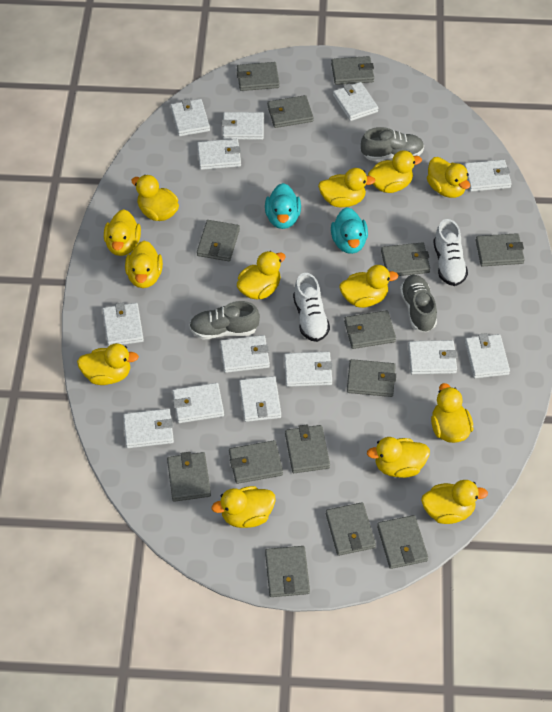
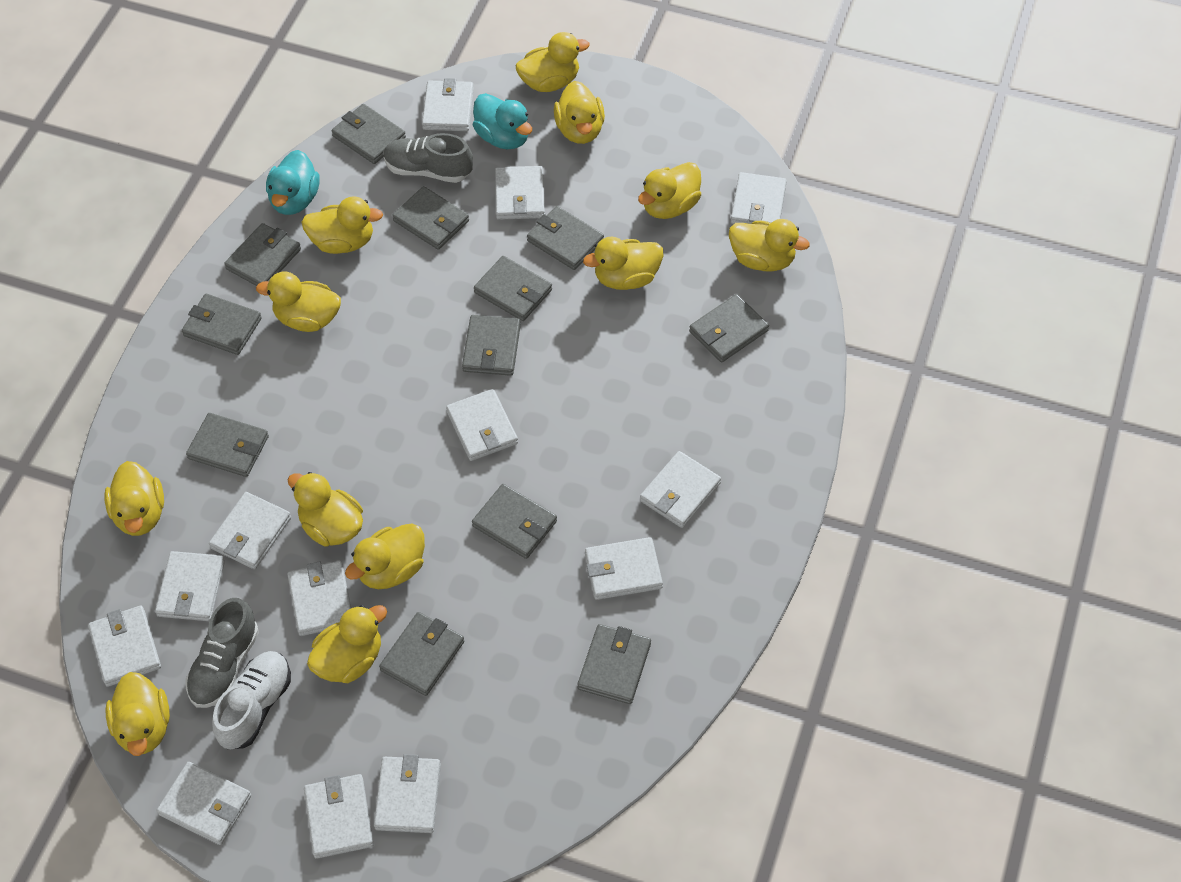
grey shoe: [189,301,260,339] [361,127,424,161] [400,275,437,333] = 3 -> [186,598,259,708] [384,133,473,183] = 2
grey wallet: [167,452,211,502] [197,220,240,261] [229,440,283,484] [237,62,279,91] [265,546,310,597] [267,95,313,128] [285,424,330,473] [326,502,376,556] [331,56,374,85] [344,310,396,349] [347,359,396,397] [377,515,428,569] [381,242,430,276] [476,233,525,266] = 14 -> [182,294,262,355] [186,413,269,477] [224,223,301,286] [332,104,406,164] [379,612,464,696] [392,186,469,250] [462,315,521,376] [472,484,557,559] [474,256,552,321] [527,206,604,270] [577,624,651,704] [689,294,769,362] = 12
white shoe: [293,273,330,342] [434,219,468,286] = 2 -> [212,651,291,749] = 1
yellow duck: [77,343,139,385] [104,209,141,256] [125,241,163,288] [131,175,179,221] [212,486,276,528] [237,251,286,300] [318,168,375,207] [339,265,398,308] [367,437,430,478] [368,150,422,193] [421,480,488,524] [427,157,470,198] [431,383,473,443] = 13 -> [104,461,164,536] [105,672,170,756] [256,272,341,332] [288,472,363,547] [301,196,383,254] [307,605,387,683] [345,523,425,589] [516,32,590,92] [554,81,605,144] [583,237,664,290] [638,162,701,219] [729,219,810,271] = 12

